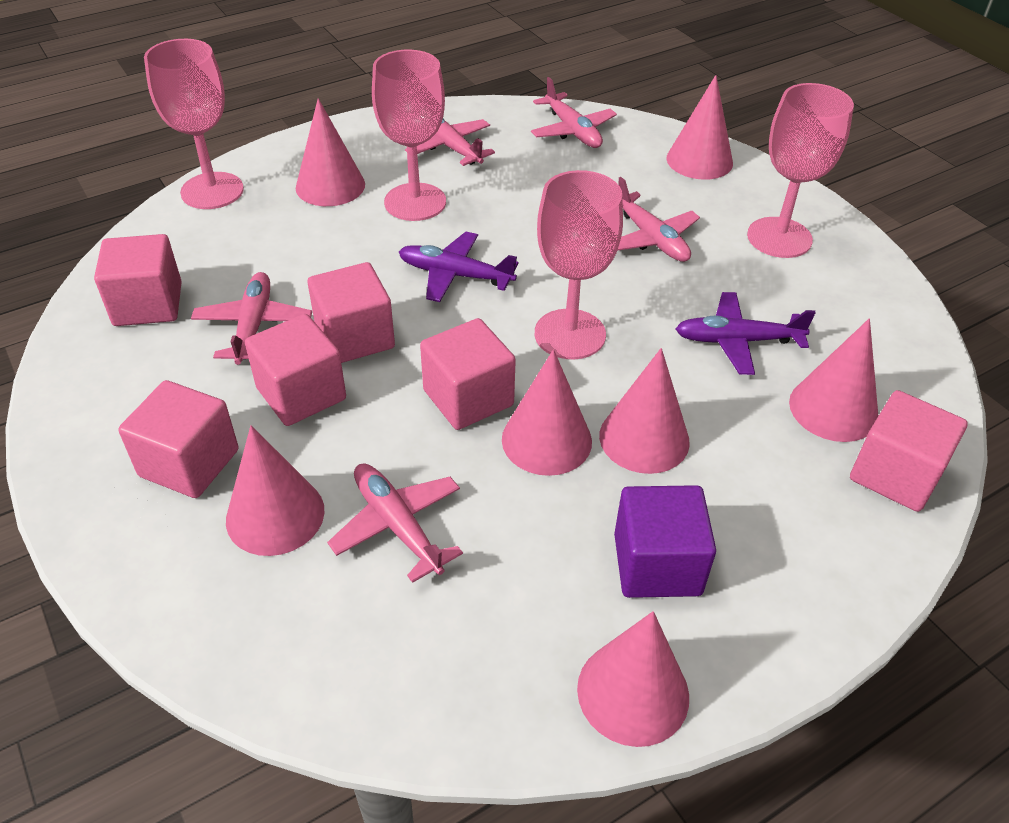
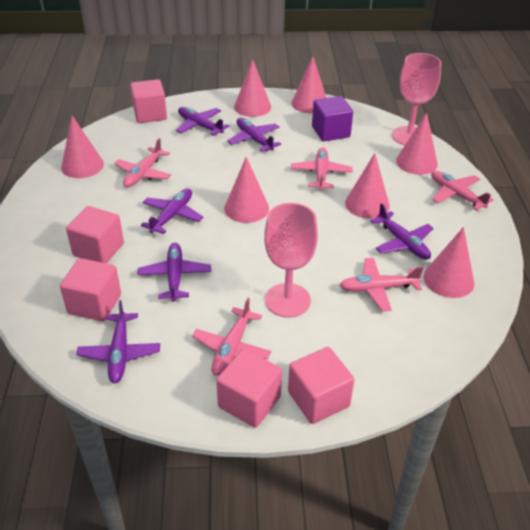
pink cube: [94,234,182,326] [118,380,238,498] [245,314,346,426] [308,262,395,363] [420,318,516,430] [850,390,968,512] = 6 -> [60,258,121,322] [66,206,124,263] [130,79,167,123] [216,349,282,428] [288,347,355,424] = 5
pink goblet: [144,39,244,209] [372,50,446,221] [535,170,623,359] [747,83,854,258] = 4 -> [264,203,318,318] [392,53,442,145] = 2
purple plane: [399,232,518,302] [676,292,816,375] = 2 -> [76,300,160,384] [137,243,211,302] [141,188,203,234] [176,107,229,136] [227,118,281,152] [370,203,434,260] = 6

